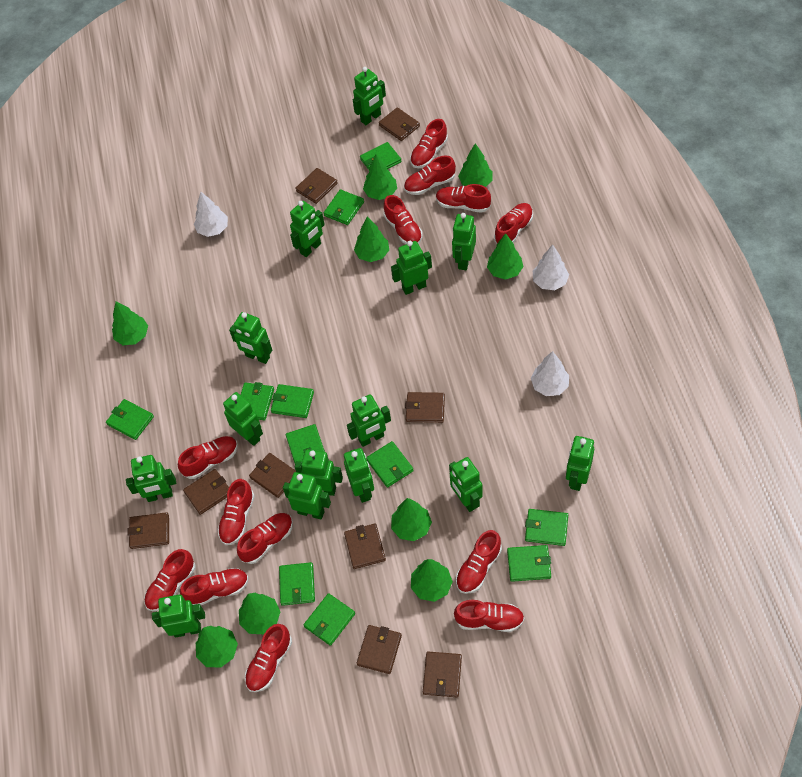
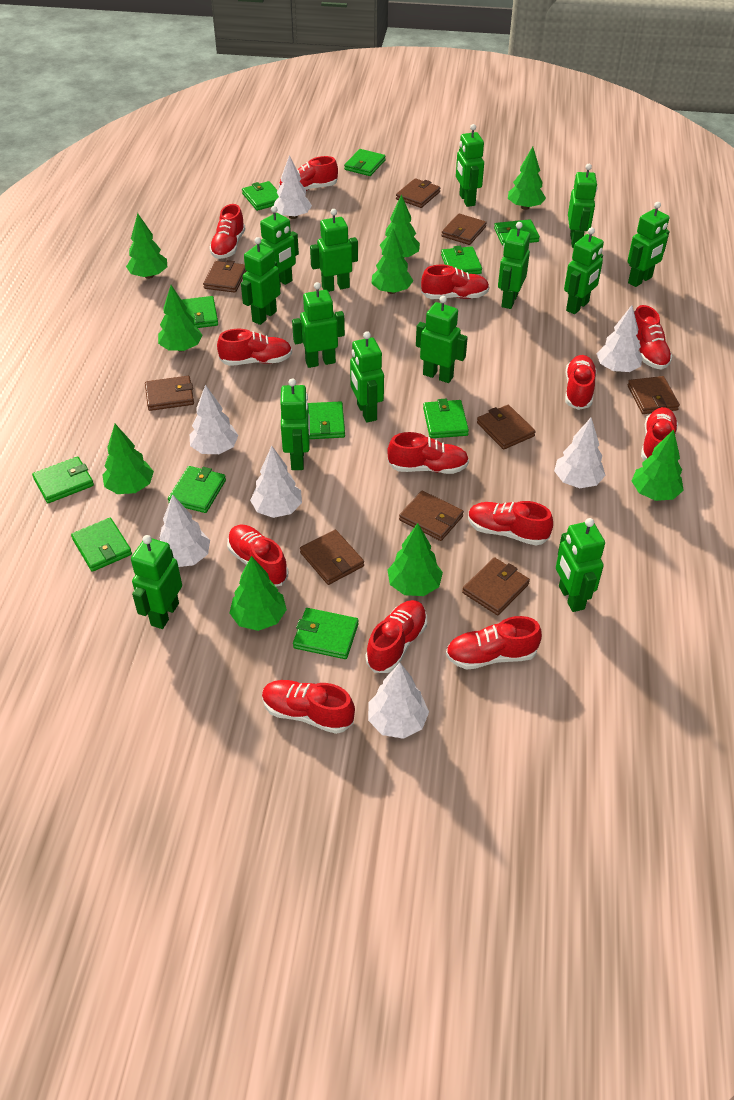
white tree: [194,192,228,237] [531,351,569,396] [533,244,569,290] = 3 -> [160,494,210,567] [190,385,239,454] [250,446,302,518] [274,155,312,219] [368,663,429,739] [554,418,606,488] [597,305,643,372] = 7

